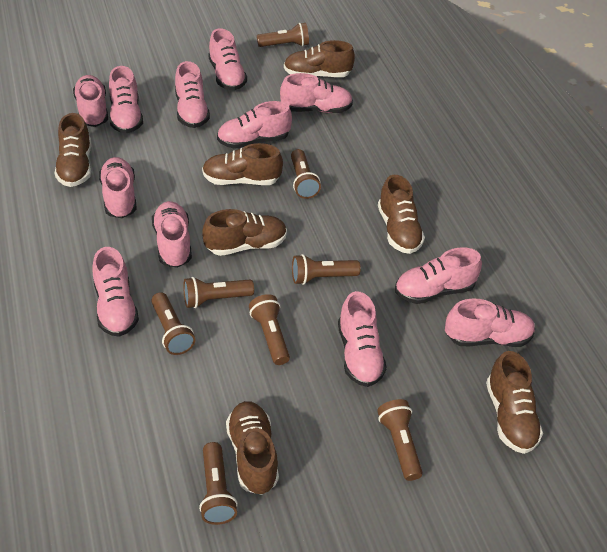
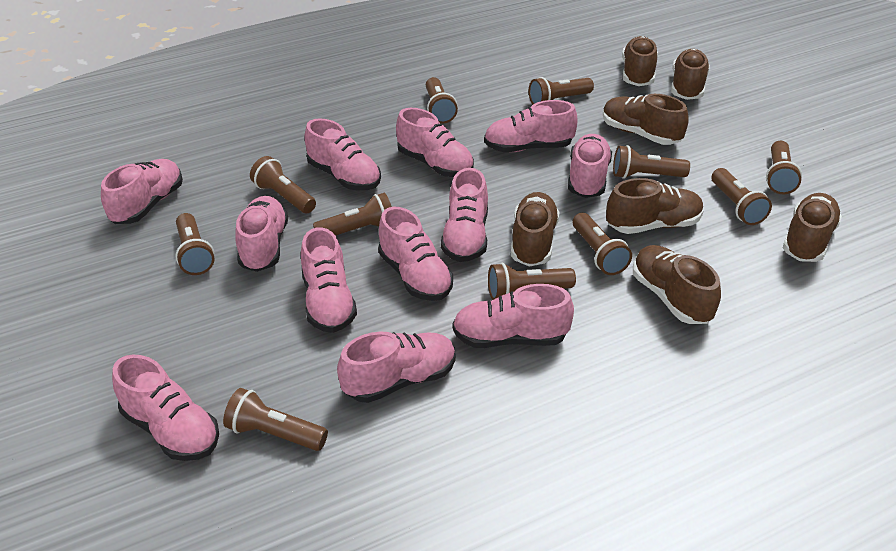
brown flashlight: [151,292,195,355] [183,277,254,308] [199,442,238,525] [249,294,290,365] [257,23,309,47] [291,149,321,199] [292,254,361,285] [377,399,423,481] = 8 -> [175,213,215,275] [223,388,328,451] [250,156,316,213] [313,193,392,236] [426,77,458,123] [488,263,576,300] [529,77,594,104] [573,213,632,275] [613,145,690,179] [712,168,772,225] [766,141,802,194] = 11

